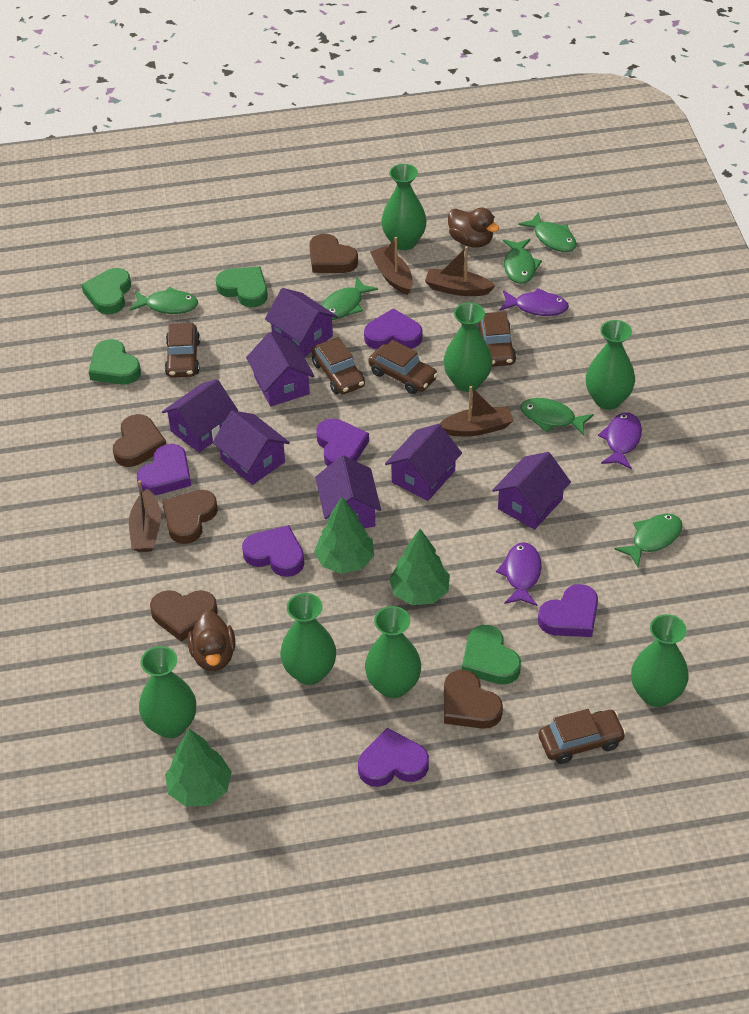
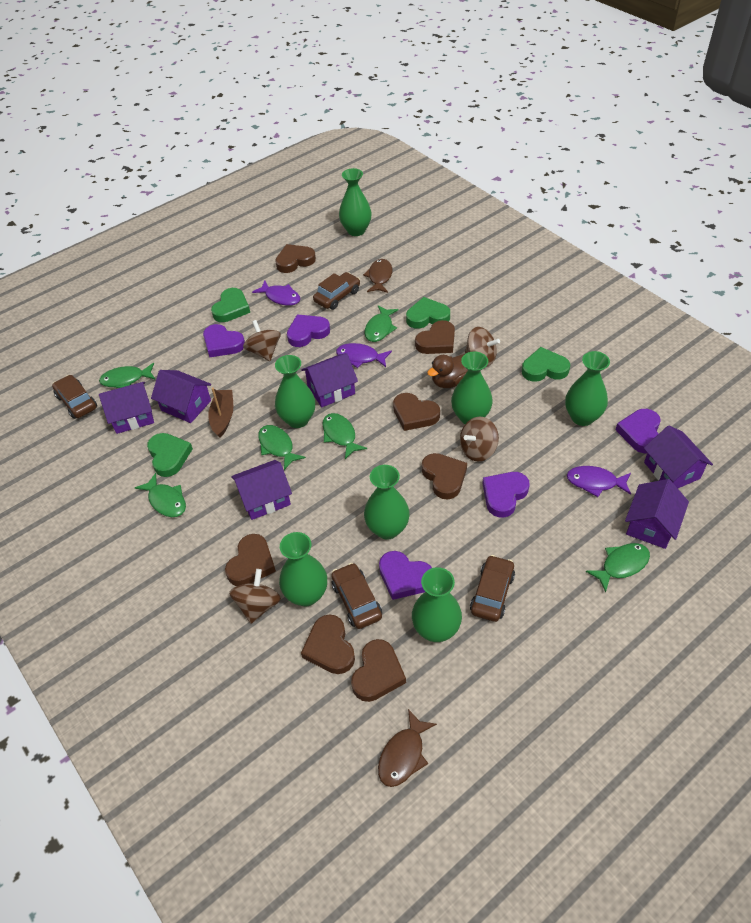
brown boat: [129,480,161,552] [370,237,413,295] [425,246,496,296] [440,386,513,437] = 4 -> [208,387,233,438] = 1
brown car: [165,323,200,378] [312,337,365,395] [368,340,438,394] [477,312,516,367] [539,709,626,764] = 5 -> [52,375,97,419] [313,272,360,310] [331,563,382,629] [470,555,515,622] = 4
brown duck: [188,611,235,671] [448,208,499,248] = 2 -> [427,354,468,388] = 1
brown fish: none = 0 -> [363,259,392,293] [378,709,437,787] = 2
brown heart: [113,414,166,467] [150,590,218,642] [162,490,218,544] [309,234,358,273] [444,670,503,729] = 5 -> [225,534,276,586] [275,244,316,273] [301,614,355,674] [351,639,406,702] [393,393,440,431] [415,320,455,354] [422,453,467,499] = 7
brown spinning top: none = 0 -> [229,569,281,624] [243,320,281,361] [460,416,499,462] [465,327,500,367] = 4
green tree: [165,729,232,807] [314,497,374,574] [389,529,450,605] = 3 -> none = 0
purple heart: [137,444,191,495] [242,525,304,577] [316,419,369,467] [358,728,429,787] [364,308,422,349] [538,584,598,637] = 6 -> [203,324,245,357] [287,314,330,347] [379,551,432,600] [482,472,530,518] [615,409,661,453] = 5
purple house: [162,379,238,453] [212,410,290,485] [246,332,315,406] [265,288,338,357] [315,455,381,528] [385,424,462,501] [492,452,571,530] = 7 -> [99,382,154,434] [151,370,211,423] [231,460,292,520] [301,353,358,407] [625,479,689,549] [644,425,713,488] = 6

